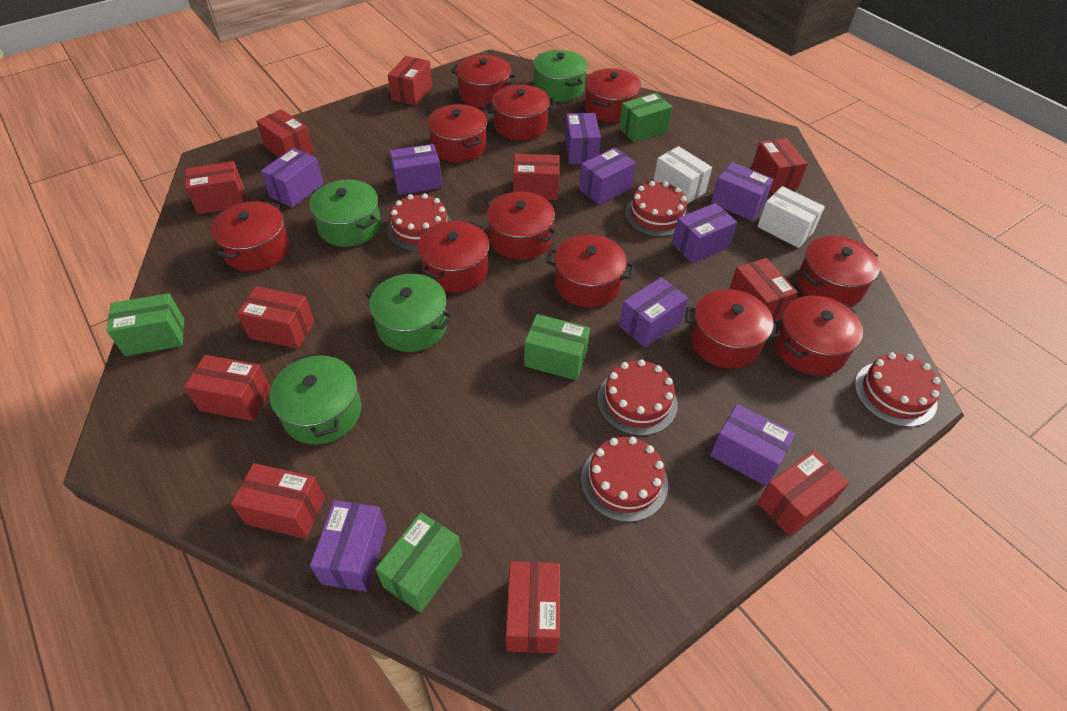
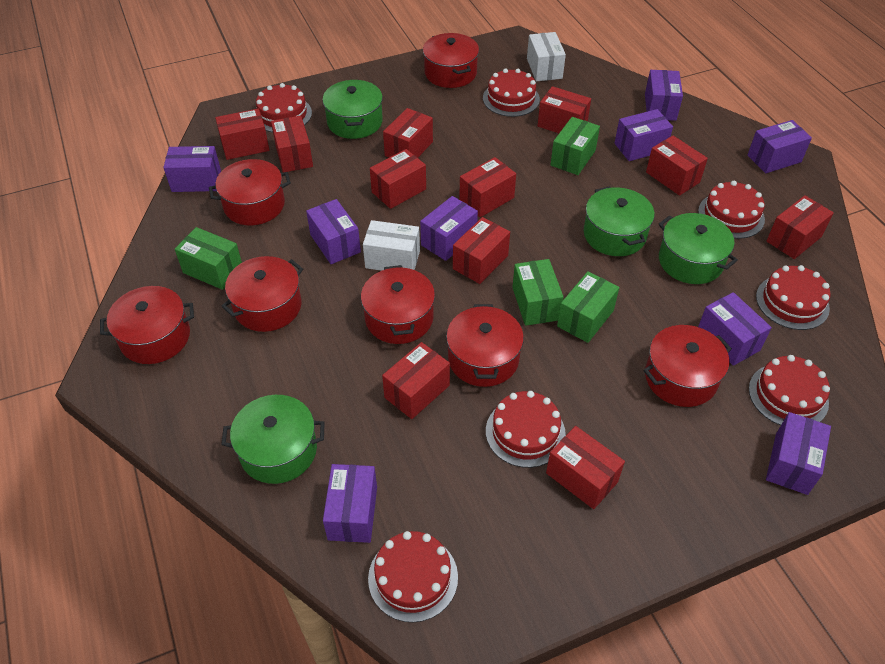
red cake: [387,193,452,251] [581,437,668,522] [597,359,678,436] [625,181,688,237] [855,352,941,427] = 5 -> [256,83,312,133] [368,531,458,623] [483,68,540,117] [486,391,566,468] [698,181,765,239] [749,355,830,426] [756,265,831,330] = 7
red pot: [211,201,290,271] [418,221,490,293] [427,104,487,162] [451,55,517,108] [486,85,556,140] [486,191,557,260] [546,234,635,307] [585,68,641,122] [685,289,781,369] [775,296,863,376] [797,236,880,307] = 11 -> [100,286,194,364] [209,159,291,225] [222,256,303,332] [361,265,435,344] [423,33,479,88] [446,304,524,387] [643,325,732,407] = 7

